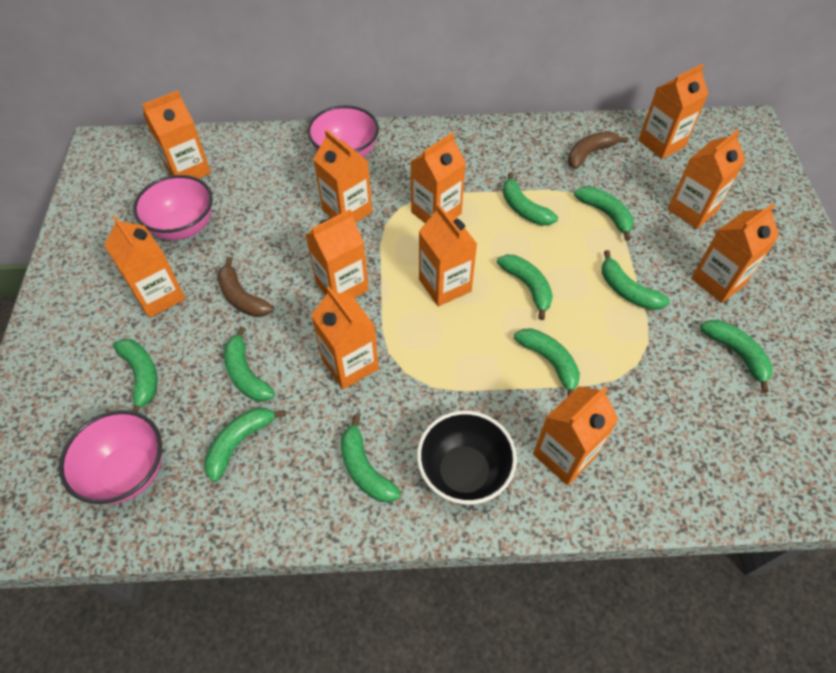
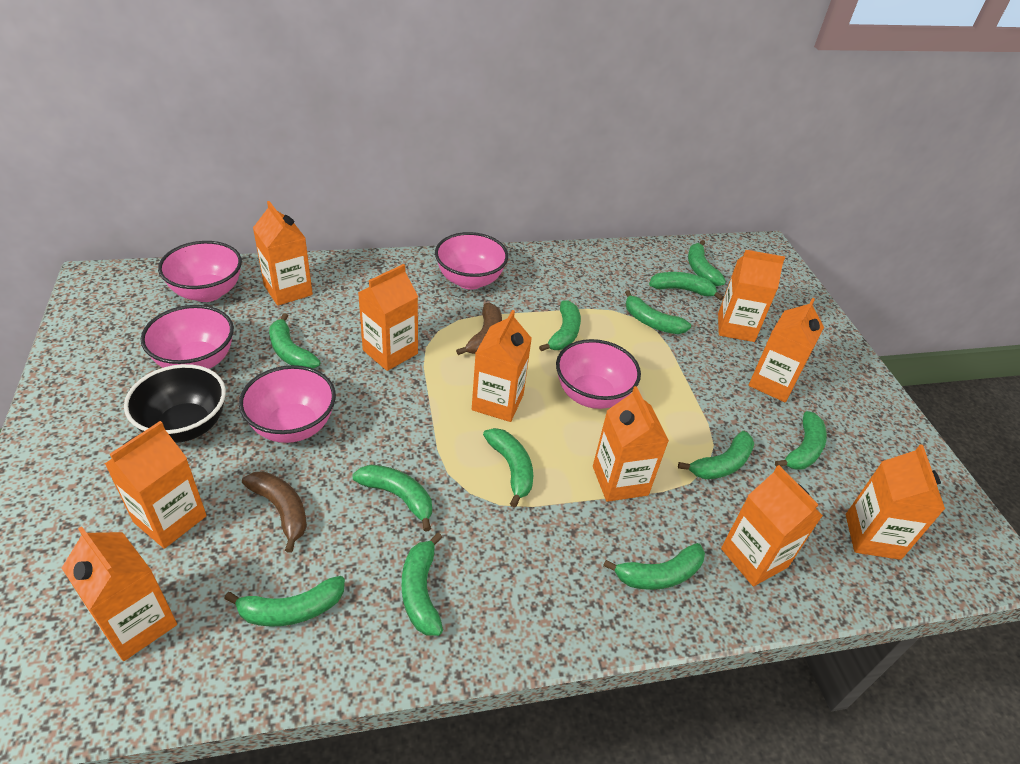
green banana: [113,339,158,412] [204,408,286,482] [224,326,275,402] [341,415,401,502] [497,255,553,320] [503,172,558,226] [514,328,580,396] [574,186,634,241] [602,250,670,310] [700,320,773,393] = 10 -> [224,576,345,627] [269,313,321,369] [352,465,432,532] [402,533,443,636] [483,428,533,507] [539,300,581,351] [603,543,705,590] [625,290,691,334] [649,272,724,301] [678,431,754,479] [688,240,726,286] [775,411,827,470] = 12
orange carton: [104,216,186,318] [142,90,211,179] [305,209,369,298] [311,287,379,389] [313,130,372,223] [410,132,466,223] [419,204,477,306] [533,386,619,485] [638,64,708,159] [668,129,745,229] [691,203,779,303] = 11 -> [62,526,177,661] [105,421,207,549] [253,201,313,306] [358,264,418,371] [472,310,532,422] [593,386,669,502] [718,250,785,342] [721,465,823,586] [748,298,824,402] [846,445,945,560] = 10
pink bowl: [59,410,162,504] [133,175,213,240] [307,105,379,158] = 3 -> [141,305,234,369] [158,241,242,302] [239,365,336,443] [435,232,508,290] [556,339,641,409] = 5

